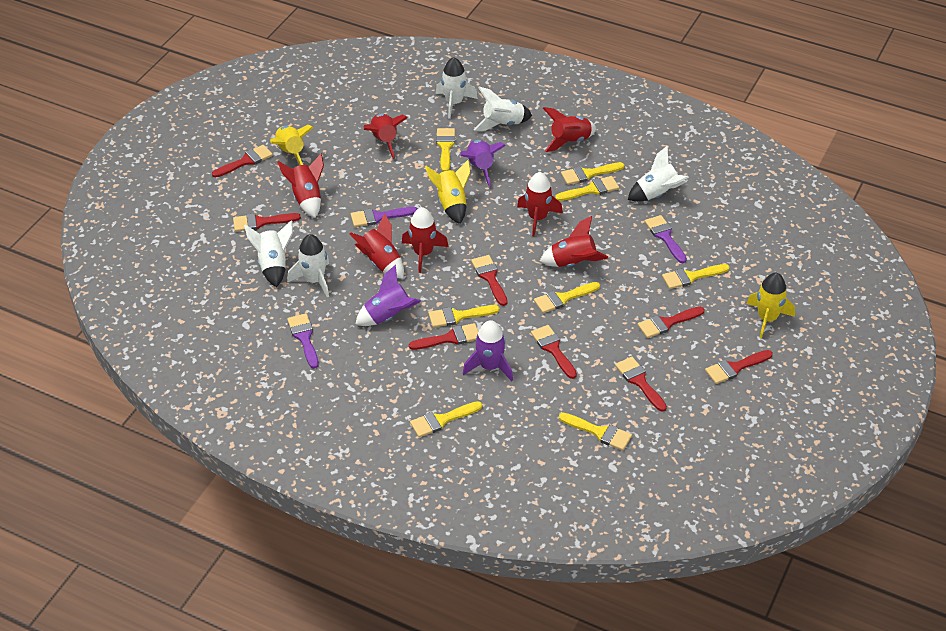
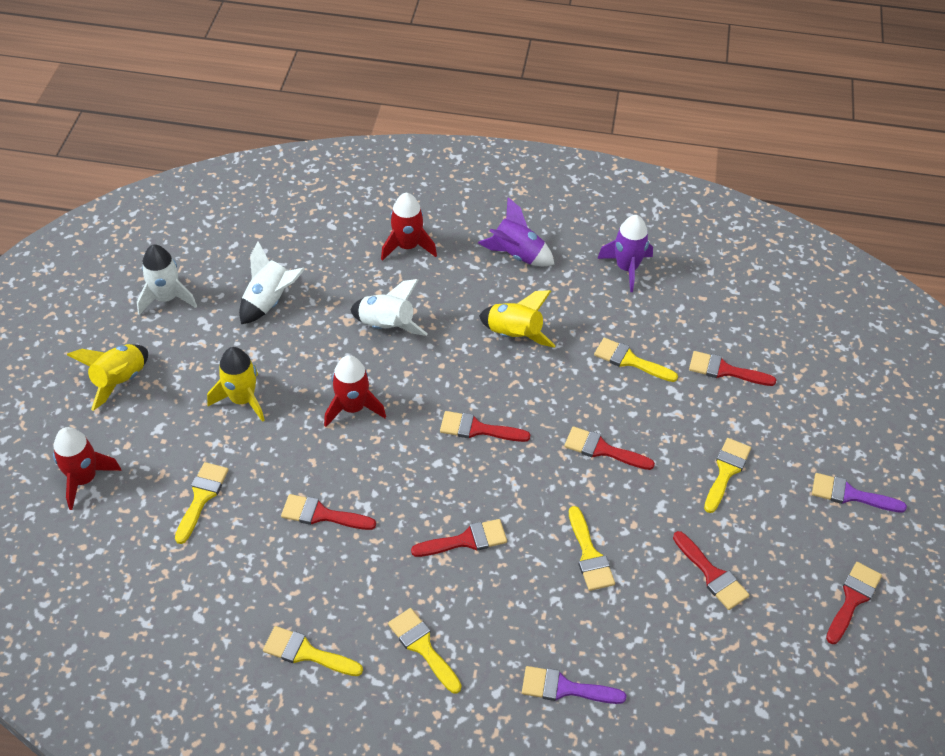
purple brush: [287,313,319,368] [351,207,417,227] [645,215,687,263] = 3 -> [522,666,626,704] [812,473,907,513] = 2
purple rocket: [355,265,421,326] [460,140,505,187] [463,320,513,381] = 3 -> [478,197,555,266] [597,215,653,292] = 2
red brush: [212,145,273,177] [233,213,301,232] [409,323,478,350] [471,255,508,306] [531,325,577,379] [615,357,667,412] [638,307,705,338] [705,350,773,384] = 8 -> [281,494,376,530] [411,519,507,557] [440,411,530,442] [564,427,655,470] [673,531,750,610] [689,351,776,386] [826,562,882,644] = 7
red rocket: [277,154,324,218] [350,213,404,279] [364,113,407,159] [402,207,449,273] [517,172,563,236] [540,216,608,267] [543,107,596,152] = 7 -> [53,427,122,510] [324,355,386,427] [381,192,437,261] = 3
white rocket: [244,220,293,287] [287,234,330,298] [436,57,478,119] [474,86,532,131] [628,146,689,202] = 5 -> [137,244,197,315] [239,241,305,324] [350,279,428,336] = 3
yellow brush: [410,401,482,437] [428,305,500,328] [436,128,455,172] [534,282,600,313] [555,176,619,201] [559,413,632,450] [561,162,624,185] [662,264,730,289] = 8 -> [175,462,228,544] [263,626,363,676] [388,608,462,694] [569,506,615,591] [594,338,678,382] [704,438,751,513] = 6

